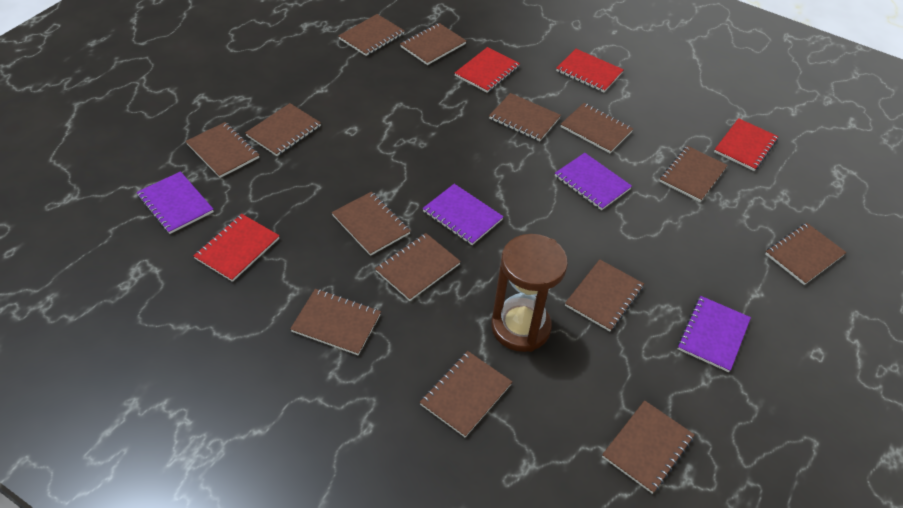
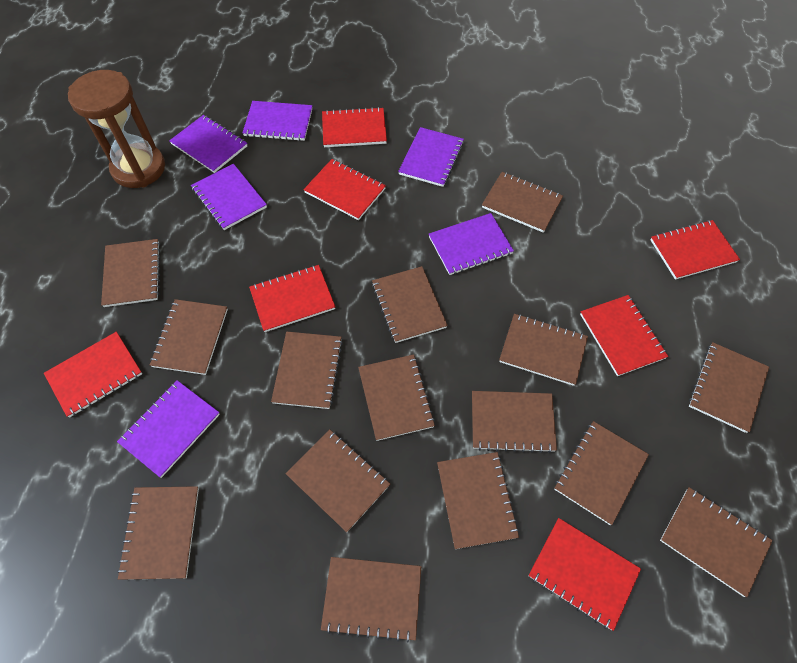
brown notebook: [186,122,259,178] [245,103,321,156] [290,289,381,355] [332,192,411,256] [338,14,405,56] [375,233,461,301] [400,23,466,65] [420,351,512,437] [489,93,561,141] [561,103,633,153] [565,259,644,331] [602,400,695,494] [660,146,728,202] [765,223,846,285] = 14 -> [101,239,160,307] [117,486,199,580] [150,299,228,375] [271,332,343,409] [286,429,390,532] [321,557,421,643] [358,354,435,441] [372,266,448,343] [437,452,519,549] [472,391,557,453] [482,172,563,233] [499,314,588,386] [554,421,649,525] [660,487,772,597] [689,342,769,433] = 15
purple notebook: [137,171,214,234] [423,184,504,245] [555,153,632,210] [678,296,751,372] = 4 -> [117,380,220,478] [169,115,247,173] [191,164,267,230] [242,101,312,141] [398,127,464,187] [429,213,514,275] = 6
red notebook: [193,214,280,282] [455,47,520,93] [556,49,624,92] [714,118,779,171] = 4 -> [44,332,142,418] [249,265,335,332] [304,159,386,220] [322,107,387,147] [528,518,641,631] [580,295,668,376] [650,220,740,280] = 7

